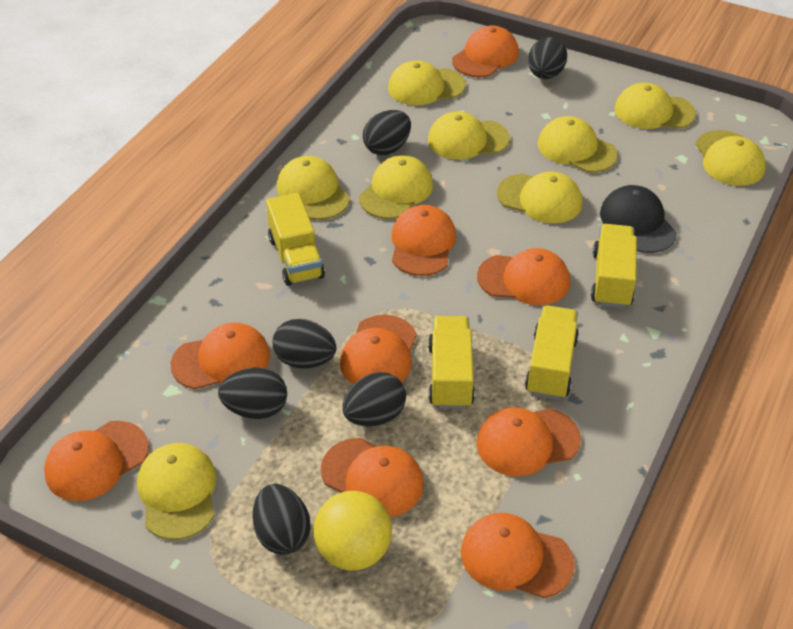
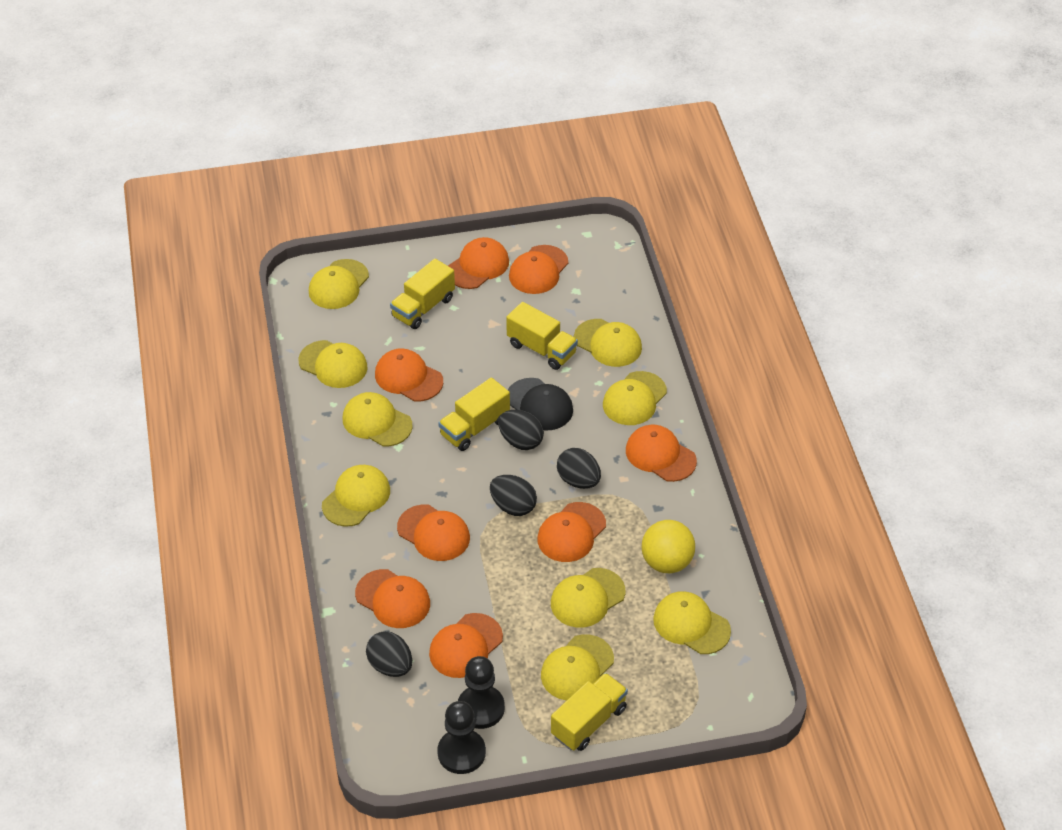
black egg: [218,368,287,419] [252,484,311,555] [272,319,336,369] [342,372,406,427] [363,110,411,155] [528,37,567,79] = 6 -> [366,631,412,677] [490,475,537,516] [498,410,544,450] [557,448,601,489] = 4
black pawn: none = 0 -> [437,701,486,774] [458,656,505,729] = 2
orange cap: [44,421,149,501] [171,322,270,389] [321,438,424,517] [340,315,417,385] [392,205,456,276] [452,26,519,77] [461,513,575,598] [476,407,581,476] [477,248,570,305] = 9 -> [355,569,430,628] [375,348,443,402] [397,504,470,561] [429,613,503,678] [448,237,509,289] [509,245,568,294] [538,502,606,562] [626,425,697,482] = 8

